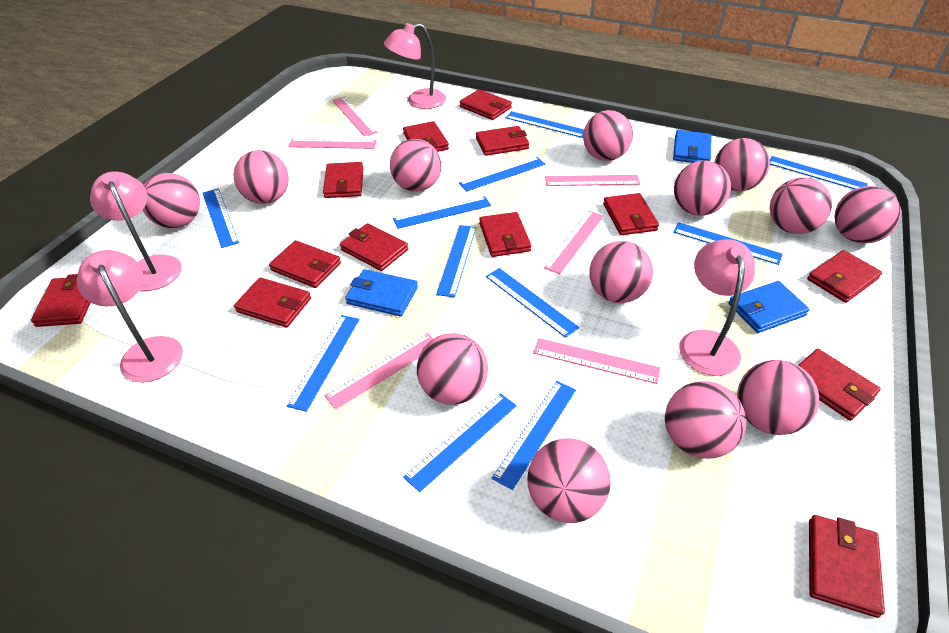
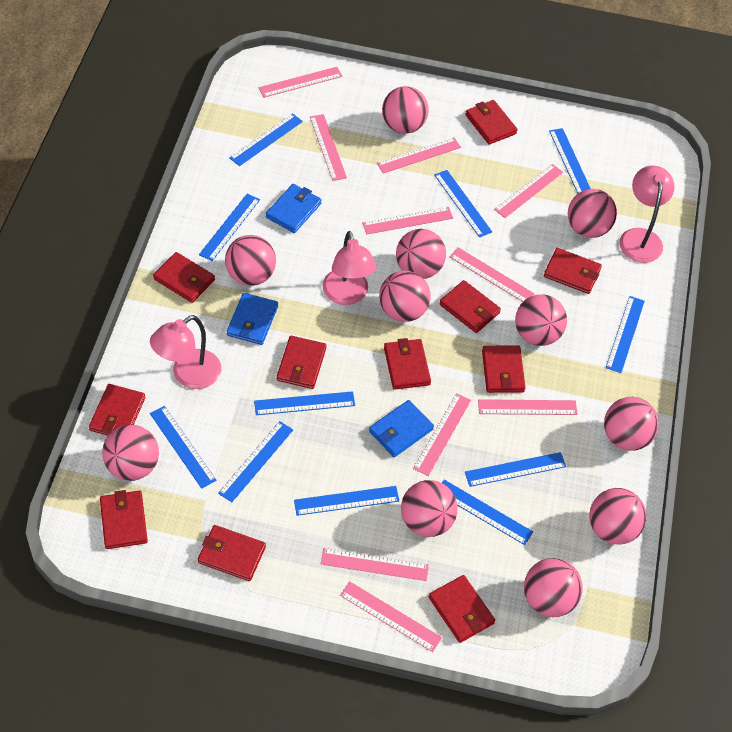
pink ball: [143,173,200,228] [233,150,289,204] [390,139,441,192] [417,333,488,405] [527,438,611,523] [583,110,633,161] [589,241,653,303] [665,381,746,459] [674,160,731,216] [714,138,770,191] [737,360,819,435] [770,177,832,234] [834,186,901,244] = 13 -> [102,425,159,481] [225,235,276,286] [379,271,431,322] [382,86,429,134] [396,229,446,279] [401,480,458,537] [515,294,567,346] [524,558,583,617] [568,189,617,238] [589,488,647,545] [604,397,659,451] = 11
pink lamp: [77,250,183,382] [90,171,182,291] [384,23,446,109] [679,239,755,376] = 4 -> [150,315,221,389] [323,231,377,305] [619,165,675,263] = 3
pink ruler: [288,138,377,149] [324,333,434,409] [332,97,378,137] [533,338,660,384] [544,210,604,274] [545,175,640,186] = 6 -> [259,67,343,98] [310,114,347,181] [321,548,429,581] [340,581,442,652] [362,207,453,235] [377,137,461,174] [413,393,471,476] [449,247,535,302] [478,399,578,415] [494,164,563,218] = 10
red wallet: [31,274,91,327] [234,277,311,328] [269,240,341,288] [323,162,363,198] [340,223,408,271] [403,121,449,152] [460,89,512,120] [476,126,529,156] [479,212,531,257] [603,193,659,235] [798,349,881,421] [807,250,882,303] [809,515,885,618] = 13 -> [89,384,145,436] [100,490,148,549] [153,252,215,303] [198,525,266,581] [277,336,327,389] [384,338,431,390] [429,575,495,643] [439,280,501,333] [465,100,518,144] [482,346,526,393] [544,248,602,294] = 11

